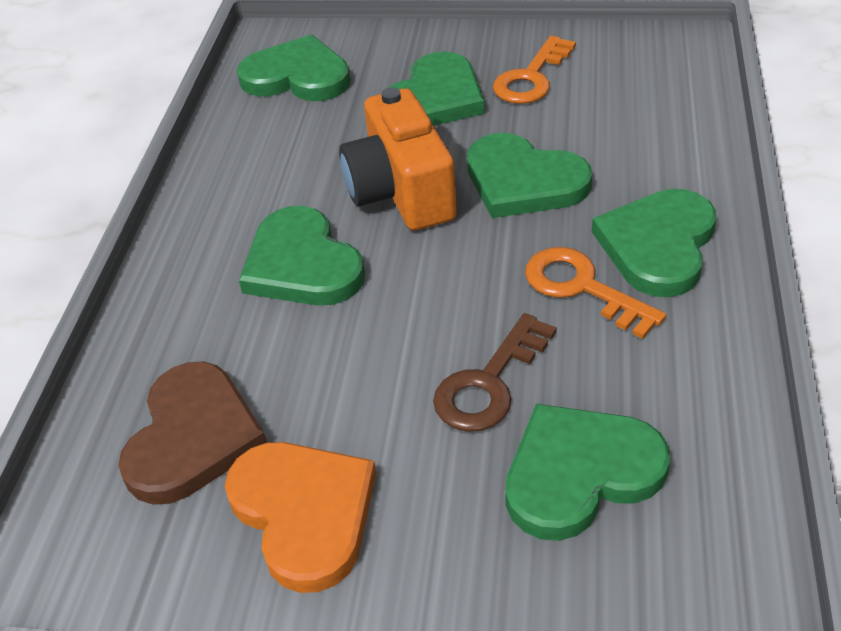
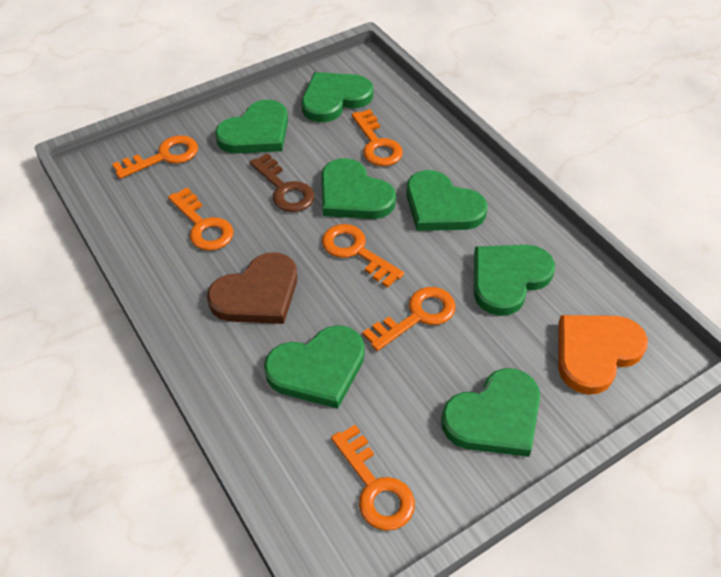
green heart: [237,35,350,101] [239,206,365,305] [388,52,485,126] [467,133,592,218] [505,404,670,541] [592,189,716,297] = 6 -> [215,99,288,154] [264,325,365,409] [302,72,373,122] [321,158,396,219] [406,170,487,231] [441,368,540,457] [474,245,555,316] = 7
orange camera: [339,87,457,231] = 1 -> none = 0
orange key: [493,36,576,104] [525,247,666,339] = 2 -> [112,135,198,179] [168,188,233,251] [322,224,404,288] [331,425,415,531] [352,109,403,166] [363,287,456,351] = 6

